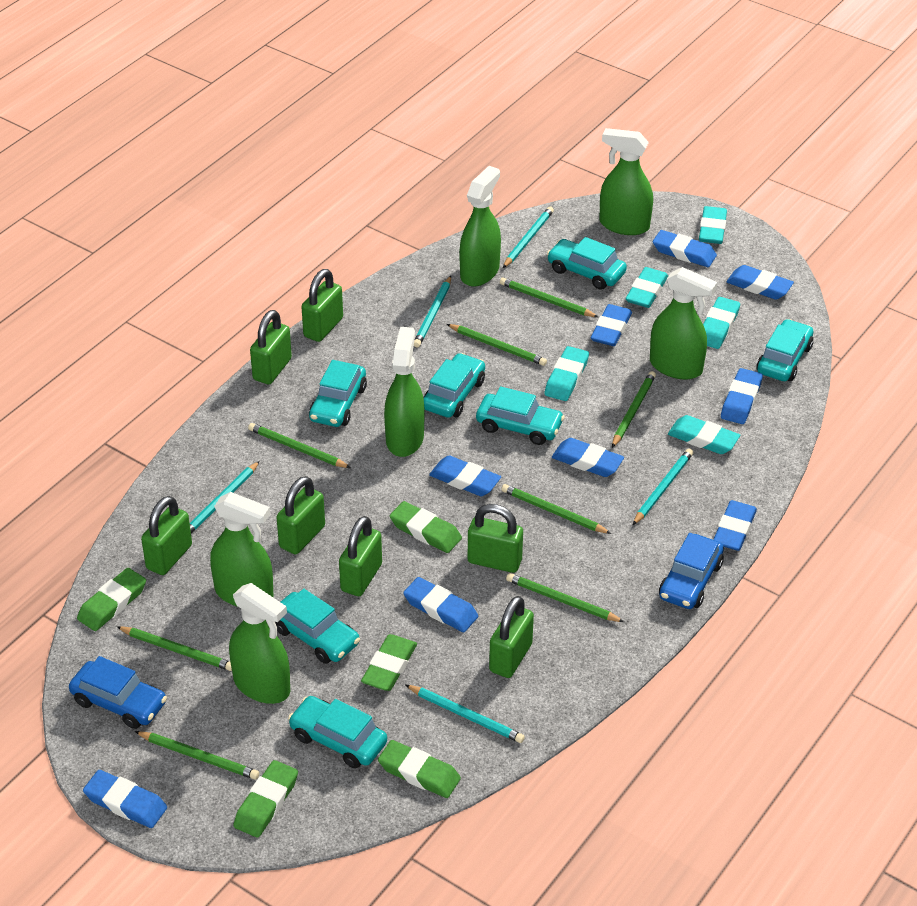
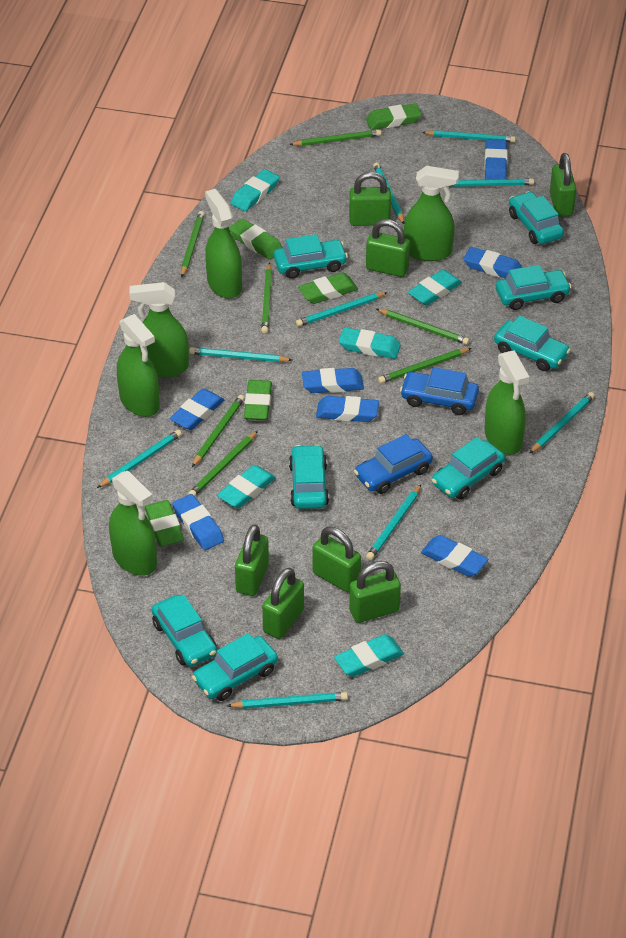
blue eraser: [83,770,167,828] [403,577,478,632] [429,455,501,496] [552,438,624,477] [591,304,632,346] [653,230,717,267] [713,500,757,551] [721,368,763,424] [727,265,794,300] = 9 -> [169,388,224,430] [172,494,224,550] [302,368,364,393] [316,396,379,422] [421,535,488,577] [463,247,523,278] [485,139,507,180] = 7
green pencil: [116,626,232,671] [135,731,259,780] [248,423,351,468] [447,324,547,366] [500,277,598,317] [501,484,612,534] [506,573,624,622] [612,371,656,448] = 8 -> [181,211,205,278] [188,431,258,496] [192,395,245,467] [261,263,272,334] [289,129,382,146] [376,309,469,345] [378,348,471,383] = 7
turquoise car: [275,589,360,664] [288,696,387,768] [309,360,367,427] [423,353,485,418] [476,386,565,445] [547,237,627,290] [757,319,813,381] = 7 -> [152,595,217,667] [192,633,278,701] [274,234,348,279] [289,444,329,509] [432,437,505,500] [494,315,571,371] [496,265,571,310] [509,191,564,244] = 8
turquoise pencil: [190,461,260,534] [405,684,525,743] [414,276,451,347] [503,207,554,268] [633,449,693,525] = 5 -> [97,430,182,488] [189,347,292,362] [227,692,348,709] [296,292,388,327] [366,485,421,560] [373,162,404,224] [422,130,516,143] [449,178,534,187] [529,392,595,454] = 9

